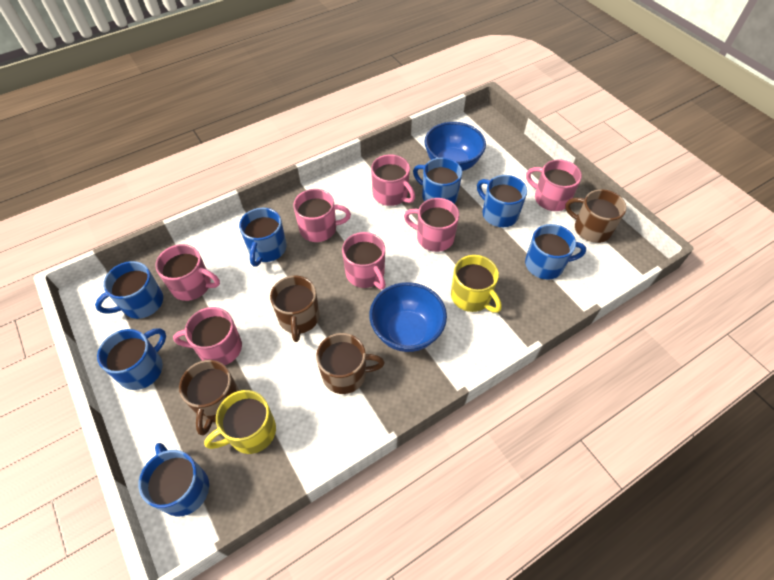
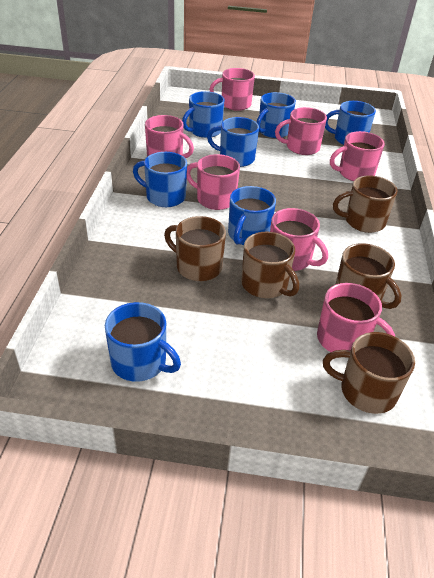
blue bowl: [369,282,447,352] [424,122,486,171] = 2 -> none = 0
brown mug: [179,360,239,435] [270,276,320,342] [316,333,385,394] [565,189,627,243] = 4 -> [164,216,226,281] [241,232,299,298] [323,332,415,414] [333,175,397,233] [335,243,401,309] = 5
yellow mug: [204,390,276,454] [451,255,502,313] = 2 -> none = 0

